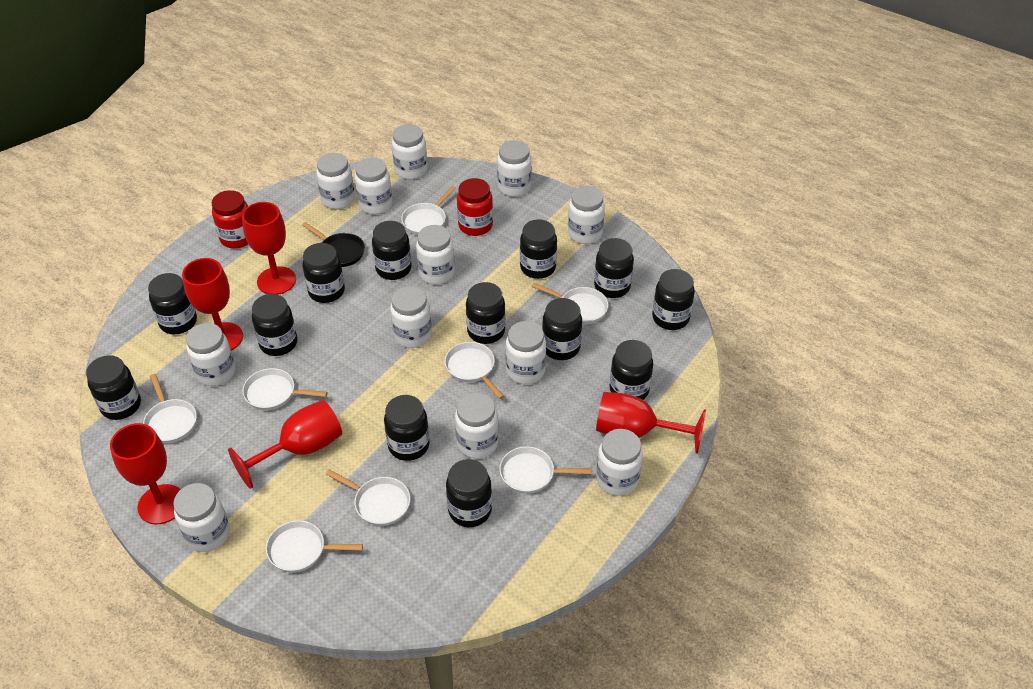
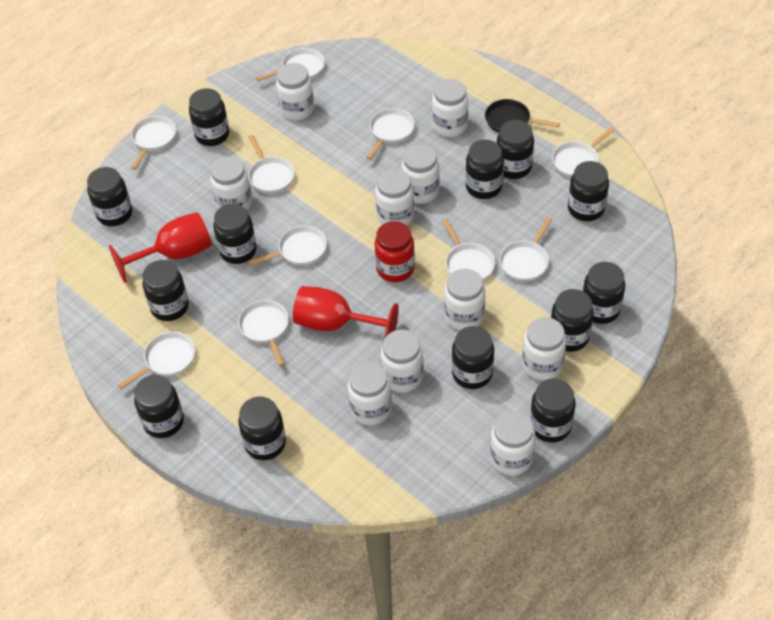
red goblet: [110,423,181,524] [182,258,243,351] [228,400,342,489] [242,202,296,295] [596,392,706,454] = 5 -> [109,212,212,283] [293,286,399,337] = 2
red jar: [212,190,248,249] [457,178,493,236] = 2 -> [374,221,415,282] = 1
white jar: [173,483,230,552] [186,323,235,386] [316,153,355,209] [355,158,392,214] [390,286,432,348] [392,124,427,180] [416,225,455,284] [455,393,499,459] [497,141,532,197] [505,321,546,384] [568,186,605,244] [596,429,643,496] = 12 -> [210,156,252,210] [276,63,314,120] [348,362,392,425] [375,169,414,225] [381,330,423,393] [401,144,439,204] [432,79,468,137] [444,269,485,330] [490,411,536,475] [522,317,566,380] = 10
white pan: [143,374,197,443] [242,368,327,410] [266,520,363,572] [326,469,410,526] [401,186,456,235] [445,342,504,399] [499,446,592,494] [532,283,608,324] = 8 -> [118,332,195,389] [131,116,176,170] [238,300,289,366] [248,135,295,194] [248,226,327,266] [256,48,325,81] [366,108,415,160] [442,219,495,281] [499,217,553,281] [552,127,615,178] = 10

